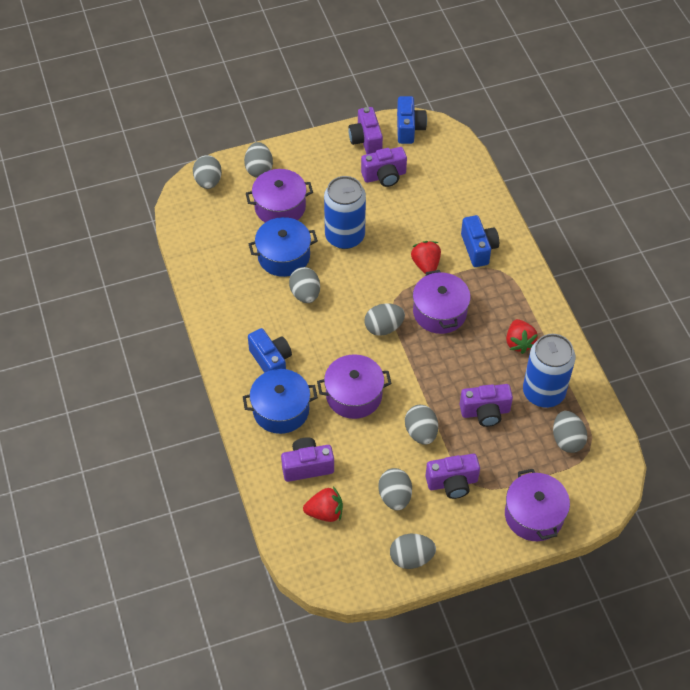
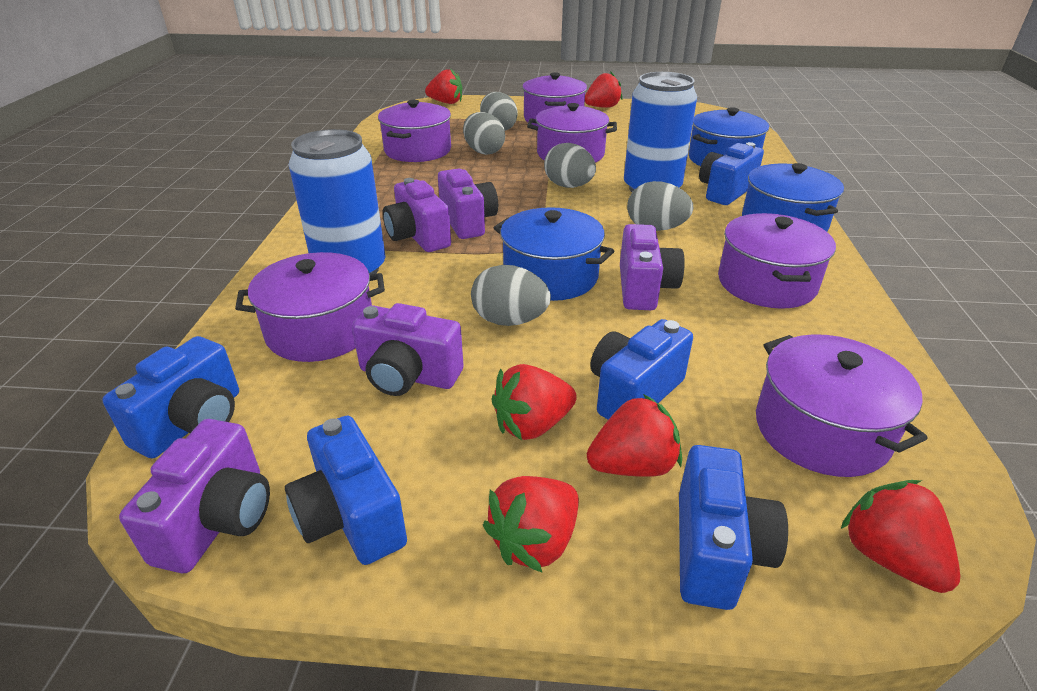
blue camera: [248,328,292,373] [397,96,427,144] [461,215,499,267] = 3 -> [102,336,239,458] [285,416,407,565] [591,319,693,420] [679,445,788,610] [699,142,764,205] = 5
blue pot: [243,369,318,434] [248,217,318,277] = 2 -> [494,207,614,301] [689,107,769,166] [742,163,844,232] = 3
grey egg: [193,155,222,189] [244,142,273,178] [289,267,320,303] [364,303,405,336] [378,468,412,510] [390,534,436,569] [405,405,438,445] [553,411,587,453] = 8 -> [463,112,505,155] [471,265,551,326] [480,92,518,131] [544,143,596,188] [627,181,693,231] = 5
purple pot: [246,169,313,223] [317,354,391,419] [413,270,471,334] [505,469,570,541] = 4 -> [235,252,385,362] [378,100,451,162] [522,72,587,126] [527,103,617,163] [718,213,836,309] [756,334,928,477] = 6
red strawberry: [303,487,343,522] [411,241,441,274] [506,319,538,354] = 3 -> [425,68,463,104] [483,476,579,573] [491,364,577,440] [585,72,623,108] [587,394,682,477] [841,480,960,593] = 6

